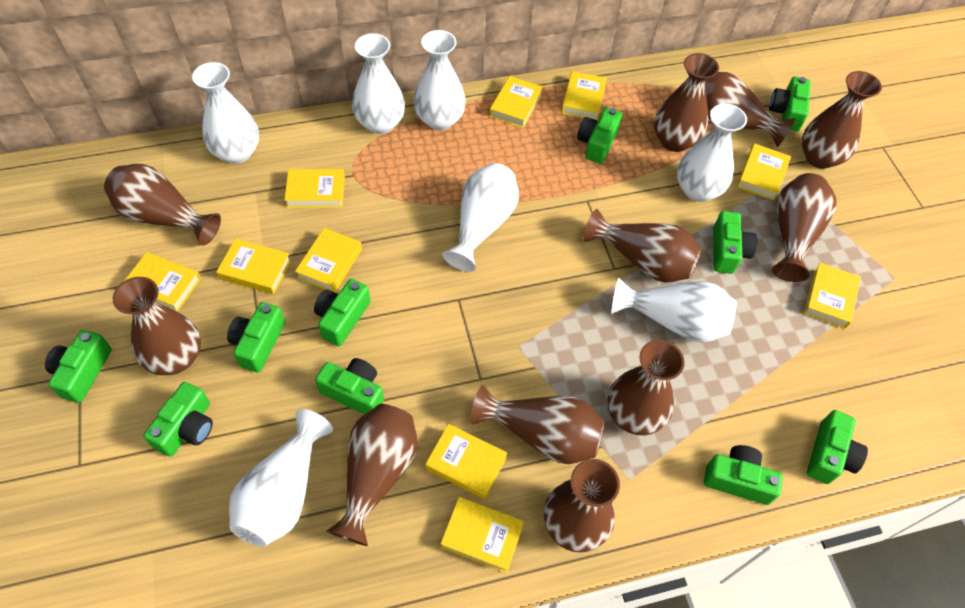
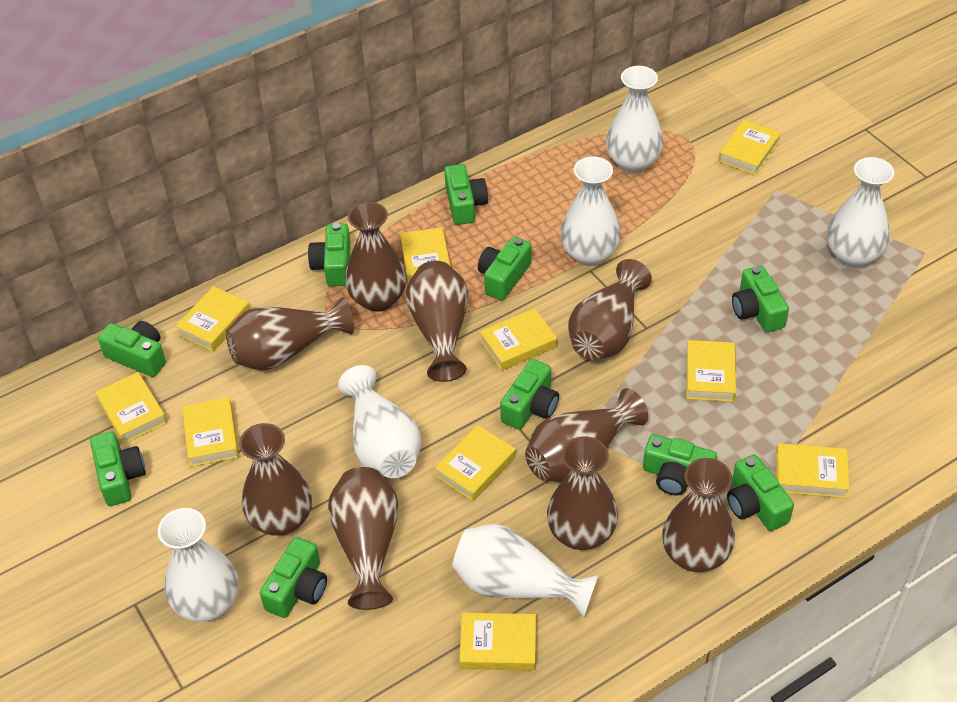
brown vase: [104,164,221,246] [113,277,201,375] [326,404,418,546] [471,385,605,464] [544,459,620,553] [584,209,702,283] [607,340,685,435] [654,53,719,152] [705,72,795,147] [772,173,837,282] [802,71,882,169] = 11 -> [226,297,354,371] [239,423,312,536] [328,467,399,610] [345,202,407,312] [406,261,468,382] [525,388,648,483] [547,436,618,550] [568,259,652,360] [662,458,735,572] = 9
white vase: [192,62,259,164] [229,409,333,547] [352,33,405,134] [413,30,466,130] [442,163,519,272] [611,278,737,343] [677,104,747,202] = 7 -> [158,508,238,622] [338,365,421,478] [452,524,598,618] [560,156,621,266] [606,66,663,173] [827,157,894,268] = 6

